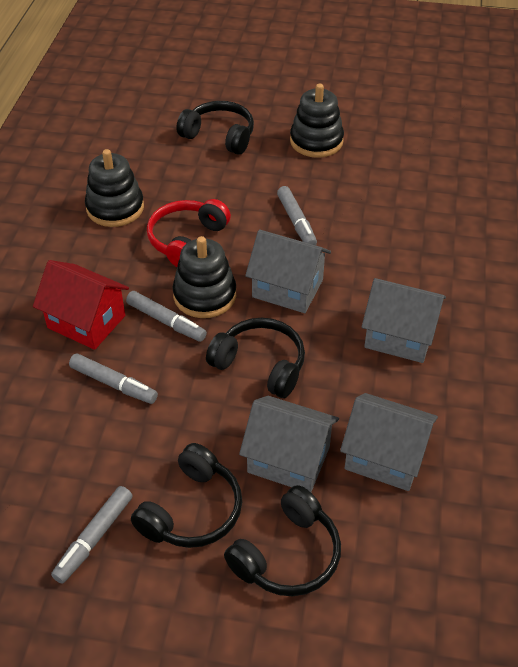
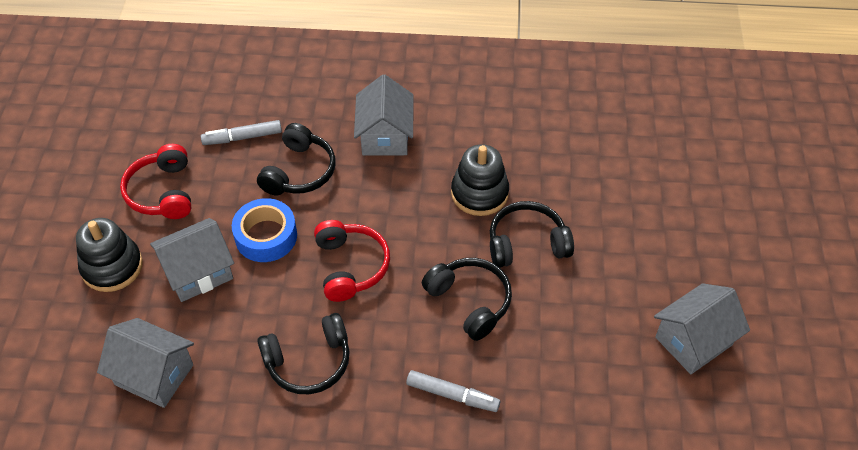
black stacking toy: [85,149,144,227] [172,236,236,318] [290,84,344,158] = 3 -> [76,218,143,292] [451,144,509,216] = 2
blue tape: none = 0 -> [232,198,297,262] = 1
grey marker: [51,486,133,584] [69,353,158,404] [126,291,207,342] [277,186,317,245] = 4 -> [201,120,282,145] [406,370,500,412] = 2
red headphones: [147,199,231,267] = 1 -> [120,144,191,219] [314,220,390,302] = 2
red house: [33,260,129,350] = 1 -> none = 0

